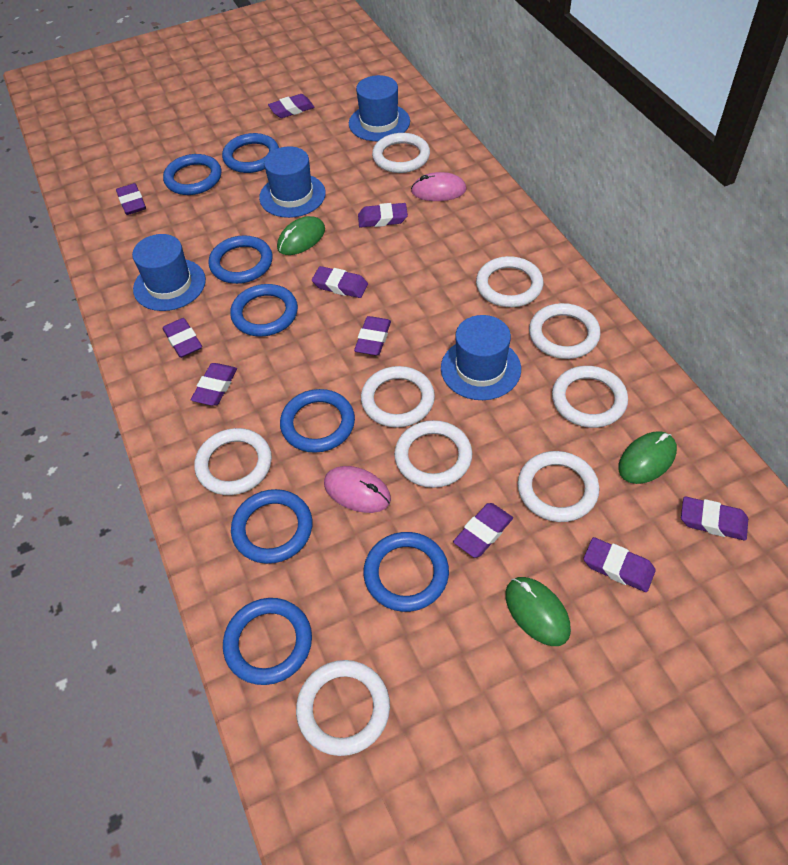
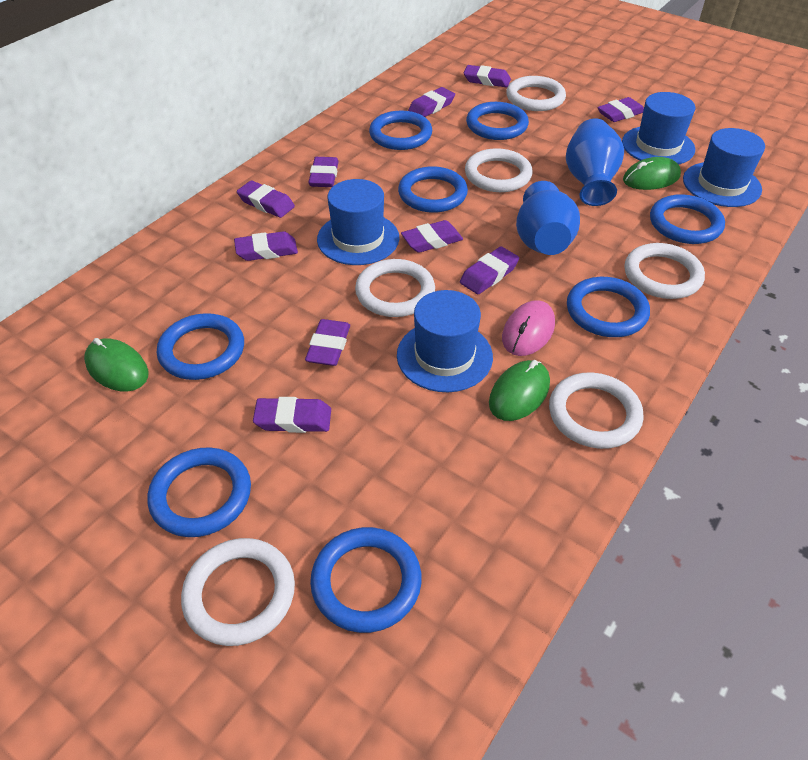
blue vase: none = 0 -> [516,181,580,255] [566,119,624,206] = 2
pink mouse: [324,466,391,513] [411,172,467,201] = 2 -> [502,300,555,356] = 1
white ring: [194,428,272,495] [296,660,390,756] [361,366,435,428] [372,133,430,173] [394,420,472,488] [476,256,544,307] [518,451,599,522] [529,303,601,359] [552,366,628,428] = 9 -> [181,538,295,646] [355,259,435,317] [465,148,532,192] [506,76,566,111] [549,372,644,449] [624,243,705,299] = 6

